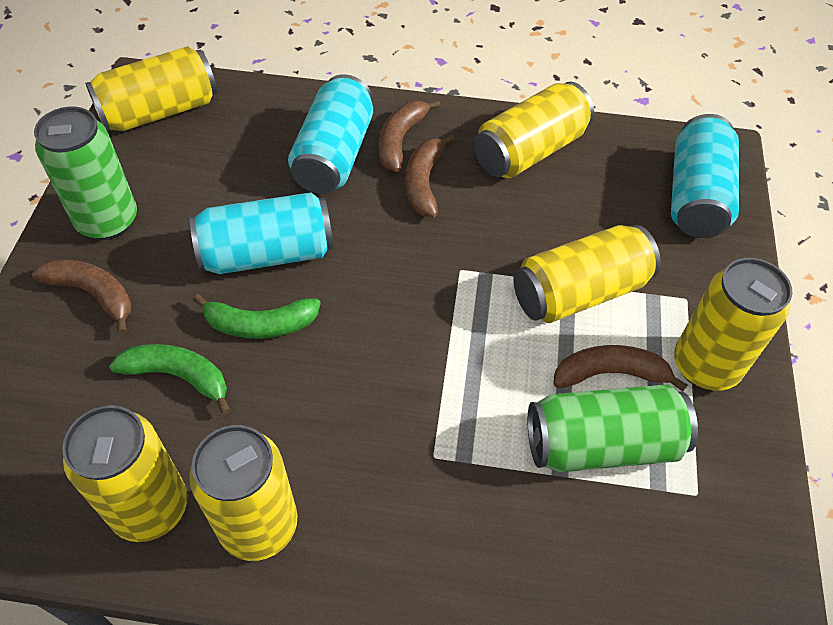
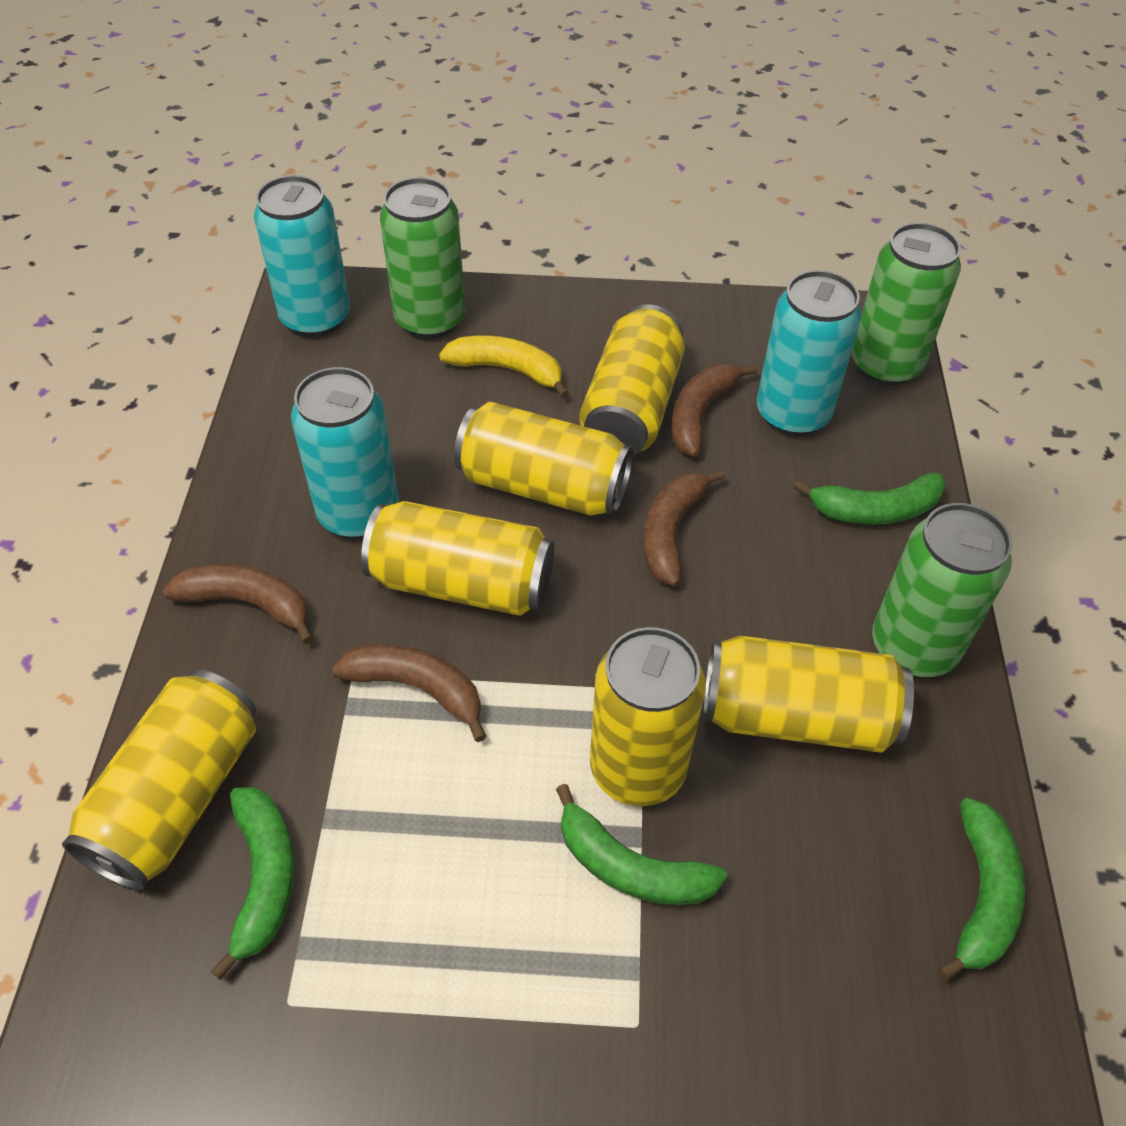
green banana: [109,344,230,415] [193,294,321,339] = 2 -> [211,787,294,980] [556,784,728,905] [794,473,946,525] [938,797,1025,981] = 4
green can: [34,107,137,240] [528,384,698,472] = 2 -> [380,177,465,339] [851,223,961,386] [872,503,1012,677] = 3
yellow banana: none = 0 -> [439,335,569,398] = 1

